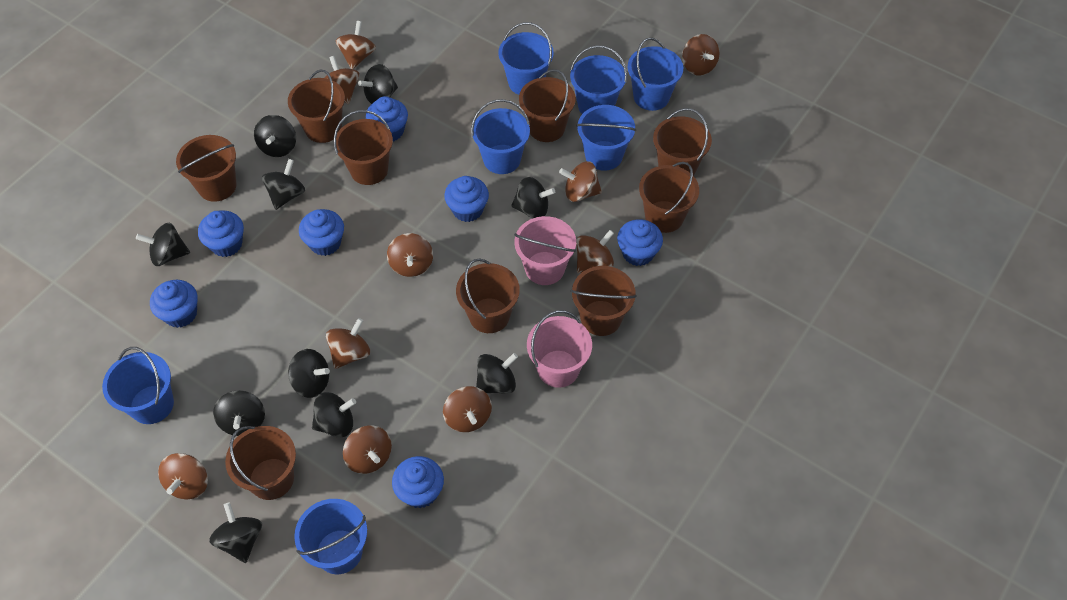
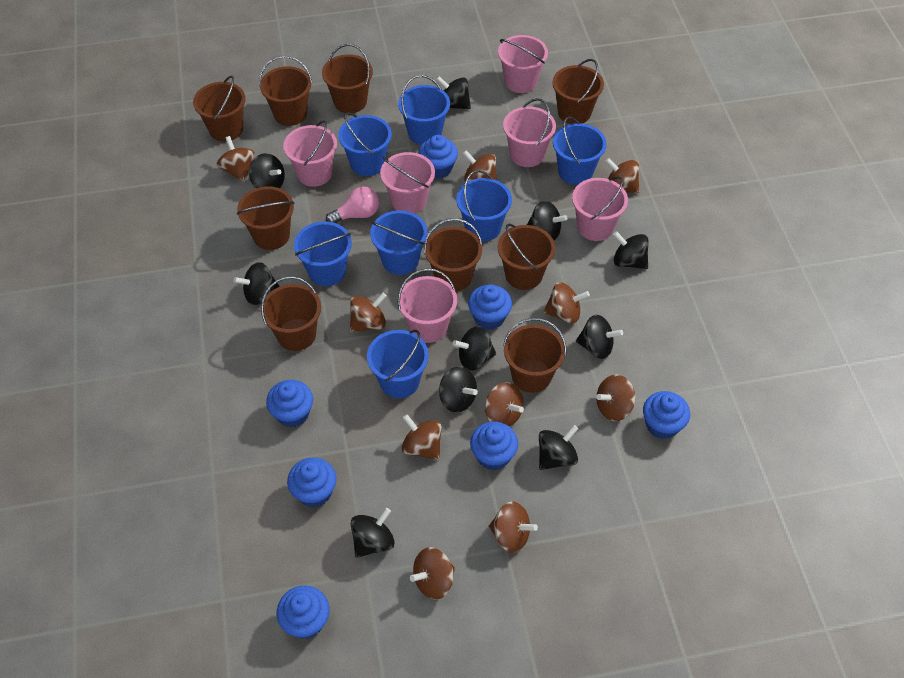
pink bucket: [514,216,576,285] [527,310,592,388] = 2 -> [283,120,337,187] [380,152,435,214] [398,268,457,343] [498,35,548,93] [503,98,556,167] [572,176,628,241] = 6
pink light bulb: none = 0 -> [326,187,379,223] = 1

